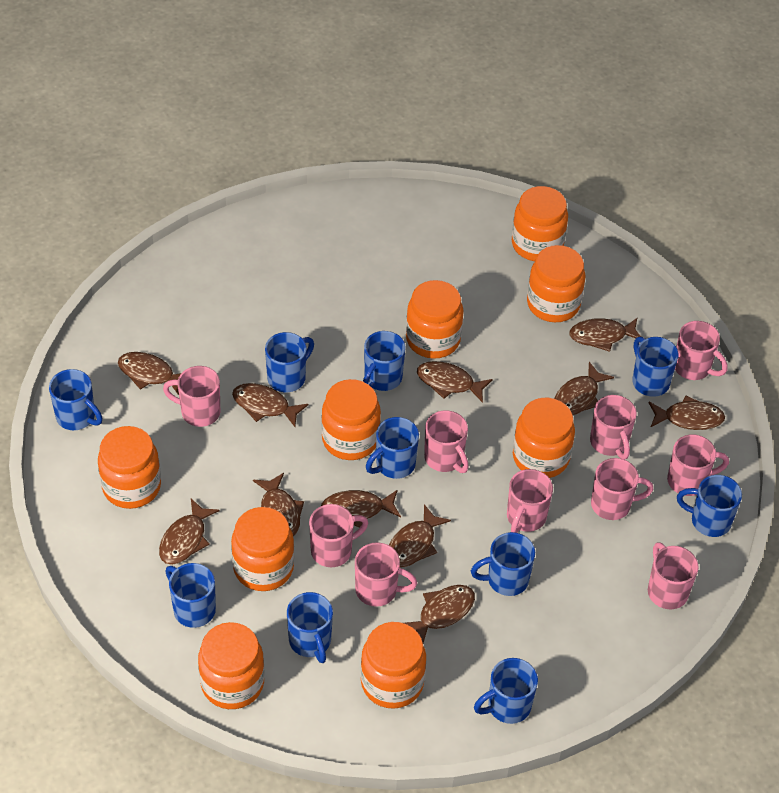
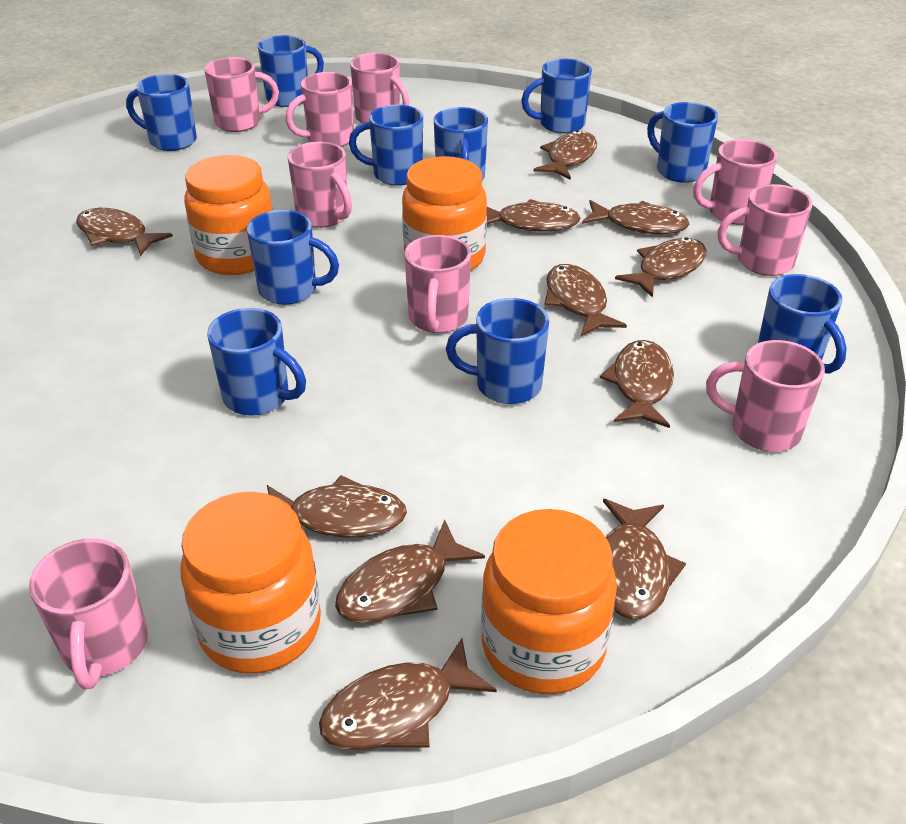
orange jar: [98,426,161,509] [198,622,264,709] [231,507,294,591] [321,379,381,460] [360,622,426,709] [406,280,464,359] [512,186,568,261] [513,398,575,478] [527,245,586,322] = 9 -> [180,492,321,674] [184,155,273,275] [402,156,487,271] [481,509,617,694] = 4
pink mug: [163,366,220,427] [309,504,368,567] [355,542,417,607] [424,410,469,473] [507,469,553,533] [590,395,637,459] [591,458,653,520] [648,542,699,609] [667,434,729,496] [675,321,727,380] = 10 -> [29,538,148,690] [204,57,279,132] [285,72,354,147] [288,142,352,228] [350,53,410,123] [404,235,471,333] [693,139,777,225] [706,340,825,452] [717,184,813,276] = 9

